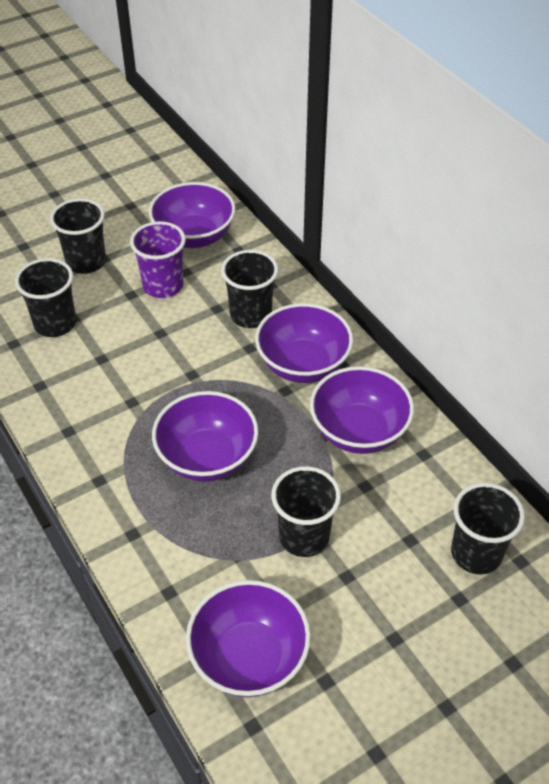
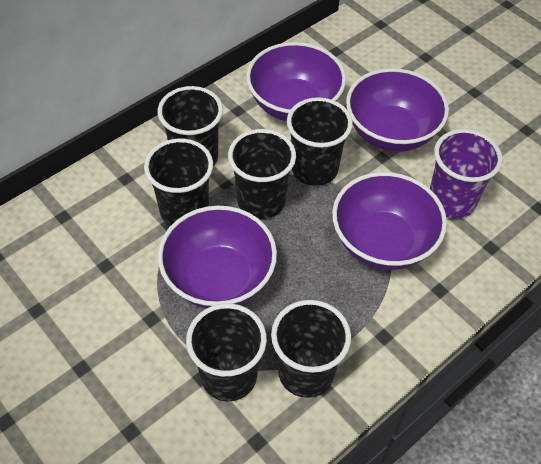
black cup: [15,258,76,337] [50,198,106,274] [221,250,278,328] [271,466,341,557] [451,483,525,574] = 5 -> [144,139,213,226] [158,86,223,166] [186,303,267,401] [228,129,296,219] [271,300,351,398] [287,97,353,186] = 6
purple bowl: [149,182,236,248] [152,391,258,482] [186,580,311,697] [255,303,353,383] [310,366,414,454] = 5 -> [158,206,277,309] [246,42,346,121] [332,172,447,270] [346,68,449,152] = 4

